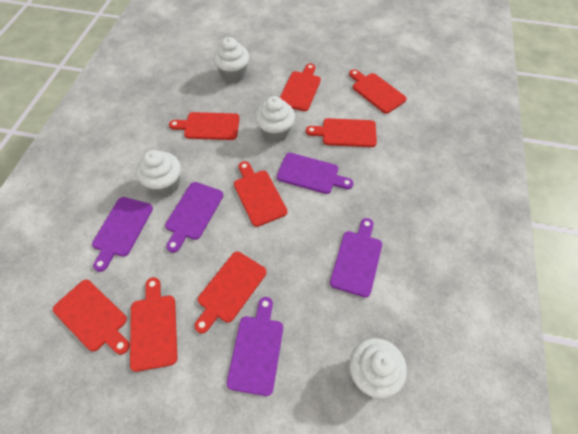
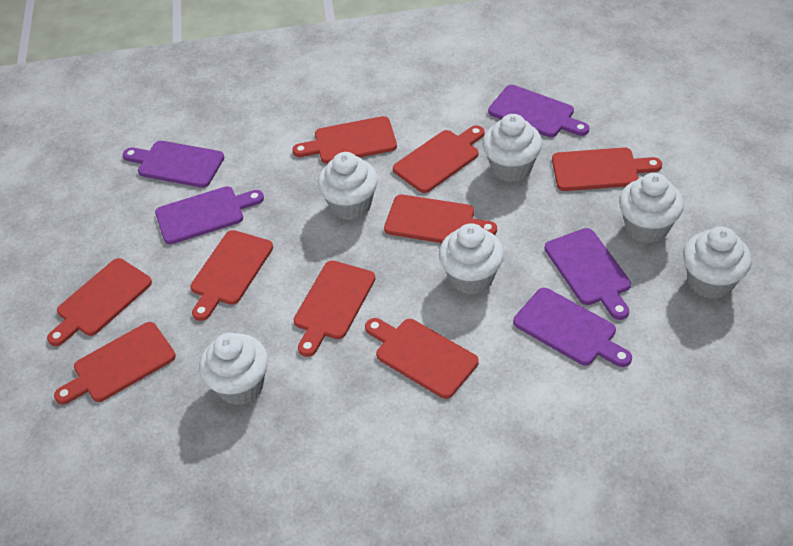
red cutting board: [53,280,130,355] [130,277,177,372] [169,112,240,140] [194,252,267,333] [234,161,287,227] [280,63,321,111] [306,118,377,147] [349,69,407,114] = 8 -> [47,258,152,346] [54,322,176,404] [190,230,273,321] [292,116,397,164] [293,260,376,357] [365,318,479,399] [384,195,497,243] [393,125,485,193] [552,147,662,191] = 9
white cupcake: [136,150,181,197] [213,37,249,83] [255,96,295,142] [349,338,407,398] = 4 -> [199,333,268,405] [318,152,378,220] [439,223,504,295] [482,114,542,182] [619,173,684,243] [683,226,751,299] = 6

